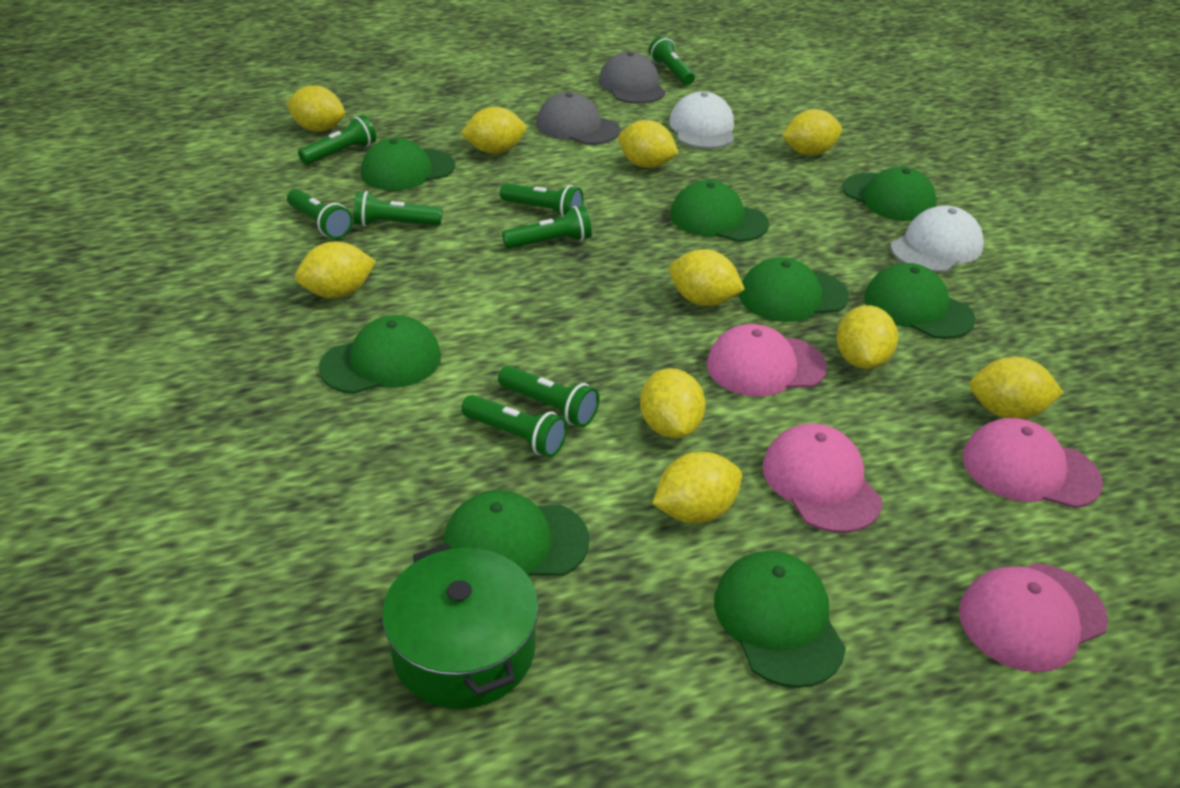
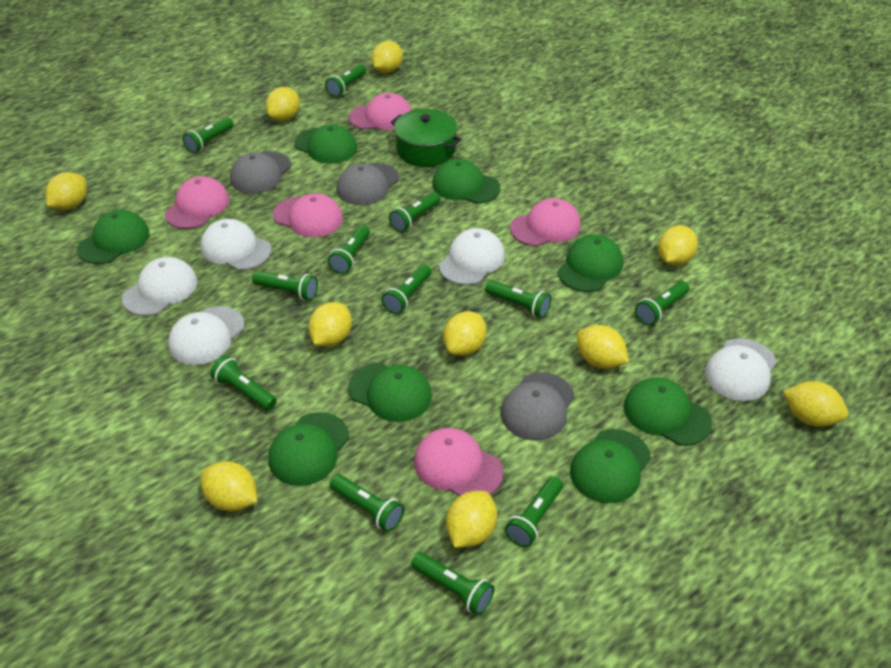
green flashlight: [287,189,353,239] [298,115,376,165] [354,191,442,227] [461,395,567,457] [498,366,599,427] [500,183,583,217] [502,206,592,249] [649,36,695,85] = 8 -> [183,117,233,153] [210,355,277,410] [252,271,318,301] [325,64,366,97] [328,225,370,274] [330,474,404,532] [382,264,431,314] [389,192,441,232] [411,552,494,615] [485,280,551,318] [505,476,563,547] [635,281,689,326] = 12
grey cap: [536,92,621,145] [599,52,666,104] = 2 -> [230,151,291,193] [336,163,399,205] [501,372,575,441] = 3
pink cap: [707,324,827,396] [762,423,882,533] [959,563,1108,672] [962,418,1103,508] = 4 -> [165,176,230,229] [273,193,343,237] [349,93,412,130] [414,428,503,496] [510,198,581,246] = 5
white cap: [669,92,734,149] [890,206,984,273] = 2 -> [122,257,198,316] [168,306,245,365] [200,219,271,270] [439,228,505,285] [705,338,777,401] = 5

